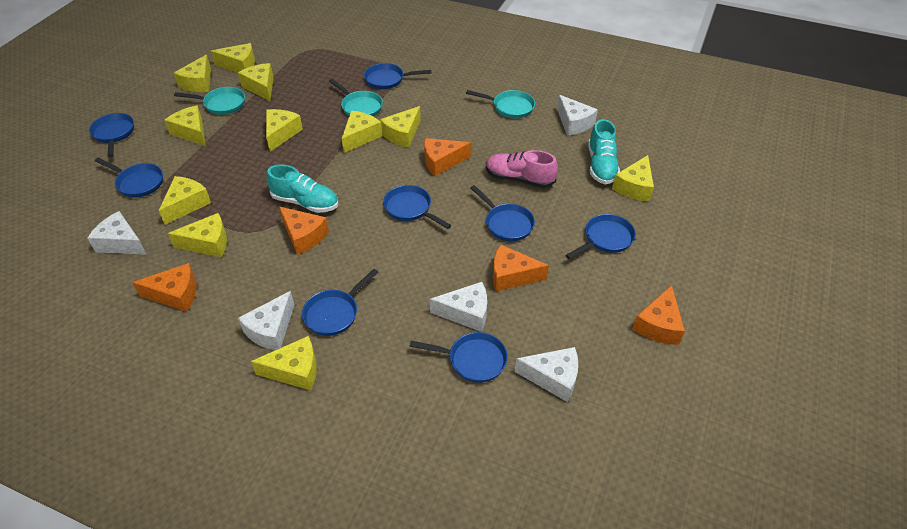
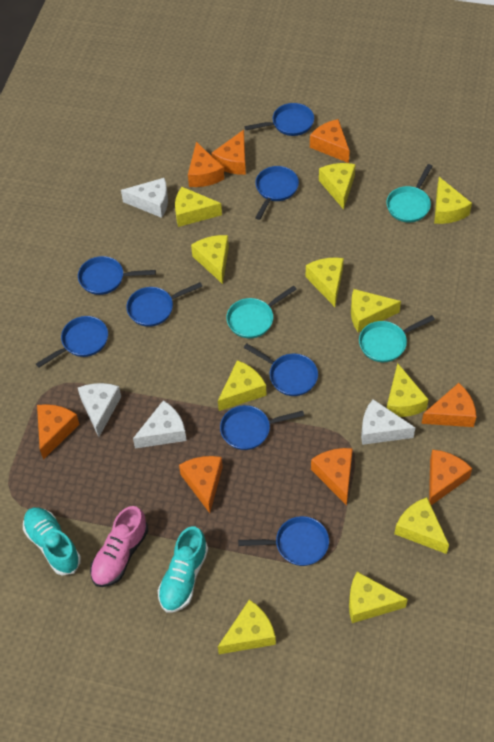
orange cheese: [132,263,196,312] [279,207,329,255] [424,138,471,176] [493,244,549,291] [632,285,685,345] = 5 -> [37,404,79,460] [179,456,223,513] [188,142,224,187] [212,130,246,175] [310,119,350,163] [311,448,353,506] [421,383,476,427] [429,449,472,505] = 8
white cheese: [87,211,147,255] [238,291,295,350] [430,282,487,332] [515,347,578,402] [557,95,598,136] = 5 -> [78,383,121,437] [121,178,168,218] [133,400,187,449] [361,399,415,445] = 4

